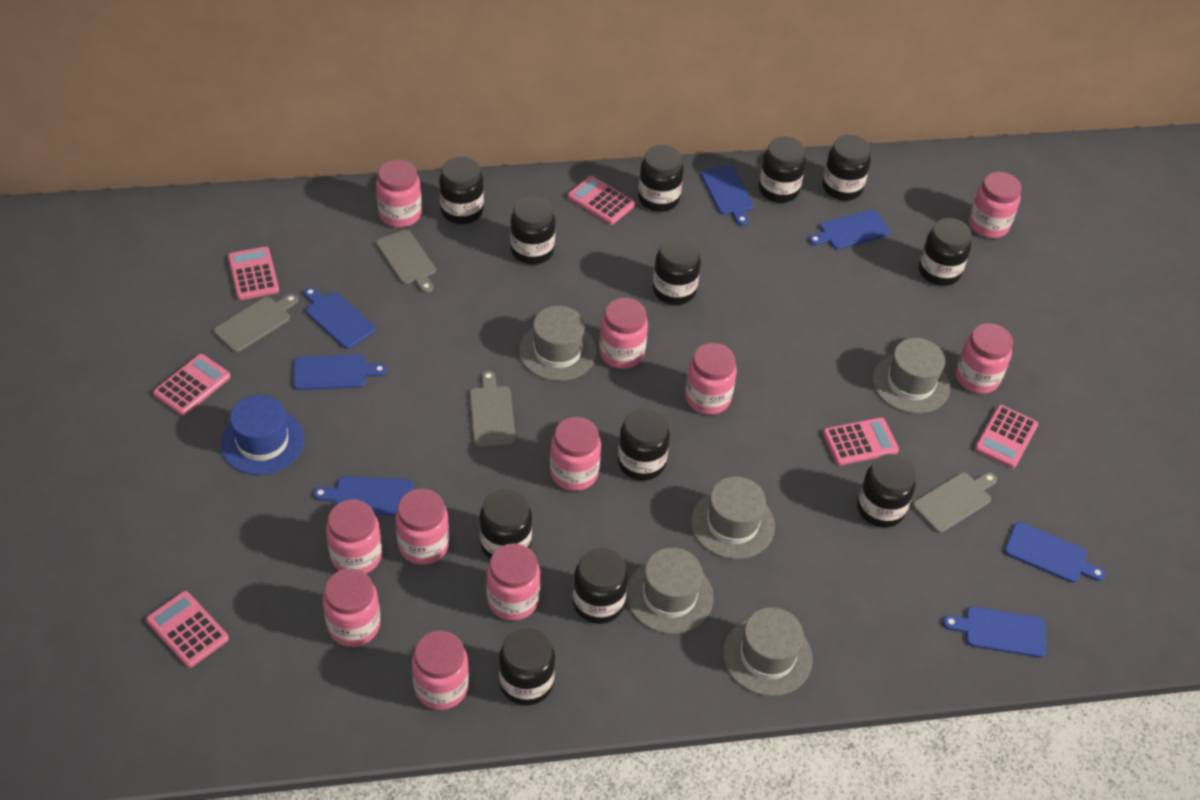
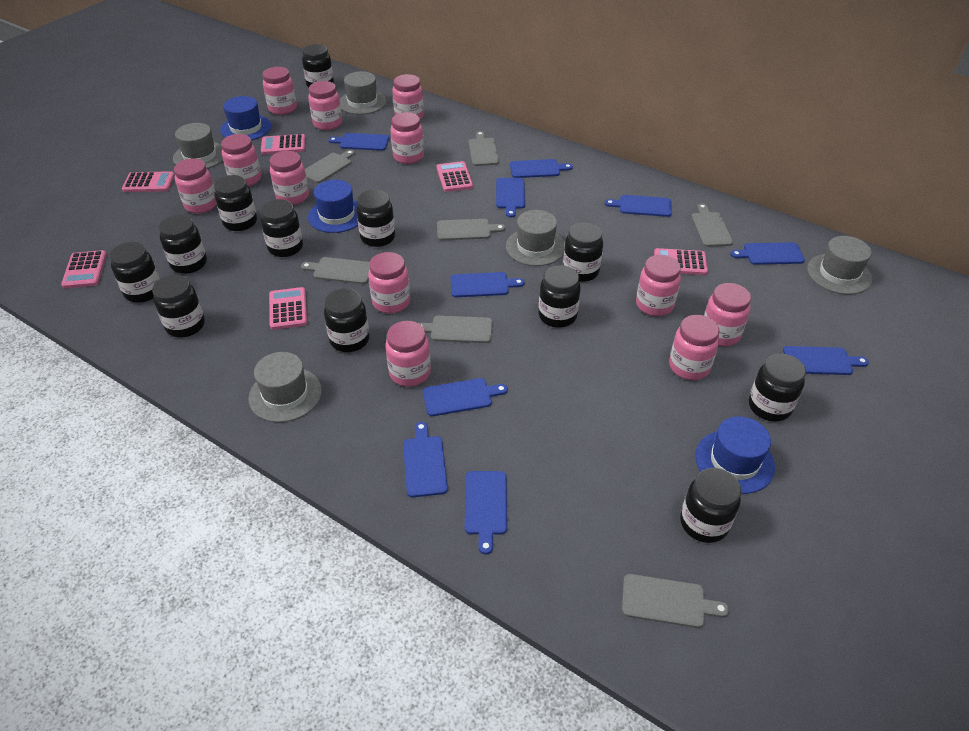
blue cutting board: [293,354,387,390] [304,287,376,349] [313,476,413,516] [701,165,753,226] [808,210,890,249] [943,606,1046,658] [1004,522,1105,583] = 7 -> [329,133,389,151] [403,422,448,497] [423,378,508,416] [451,272,524,297] [465,471,507,554] [496,178,525,217] [510,159,573,178] [605,195,672,217] [731,242,805,265] [783,346,869,375] = 10
blue hat: [221,395,304,475] = 1 -> [220,96,271,140] [308,180,358,233] [695,416,775,494] = 3
grey cutting board: [214,294,298,353] [376,230,436,293] [470,371,515,447] [913,472,997,533] = 4 -> [301,257,370,284] [305,150,355,183] [419,316,492,343] [437,219,505,240] [468,131,499,166] [622,574,729,628] [691,203,733,247] = 7
pink jar: [323,569,381,647] [326,499,382,574] [376,160,422,227] [395,489,449,565] [412,631,469,710] [486,543,540,621] [550,417,601,491] [599,298,648,369] [685,343,737,415] [956,323,1013,394] [969,172,1021,238] = 11 -> [174,158,217,213] [221,134,261,187] [263,67,297,115] [270,151,309,205] [308,81,342,130] [368,252,410,313] [385,321,431,387] [391,112,424,164] [392,74,424,120] [636,255,681,316] [669,315,719,380] [704,283,751,346] = 12

